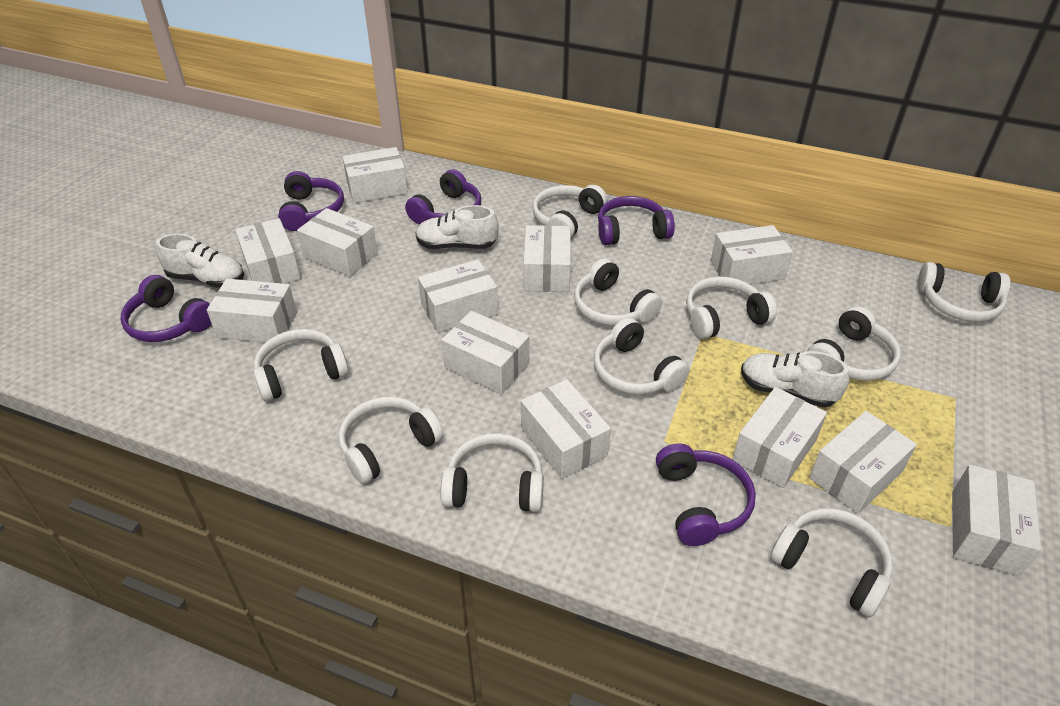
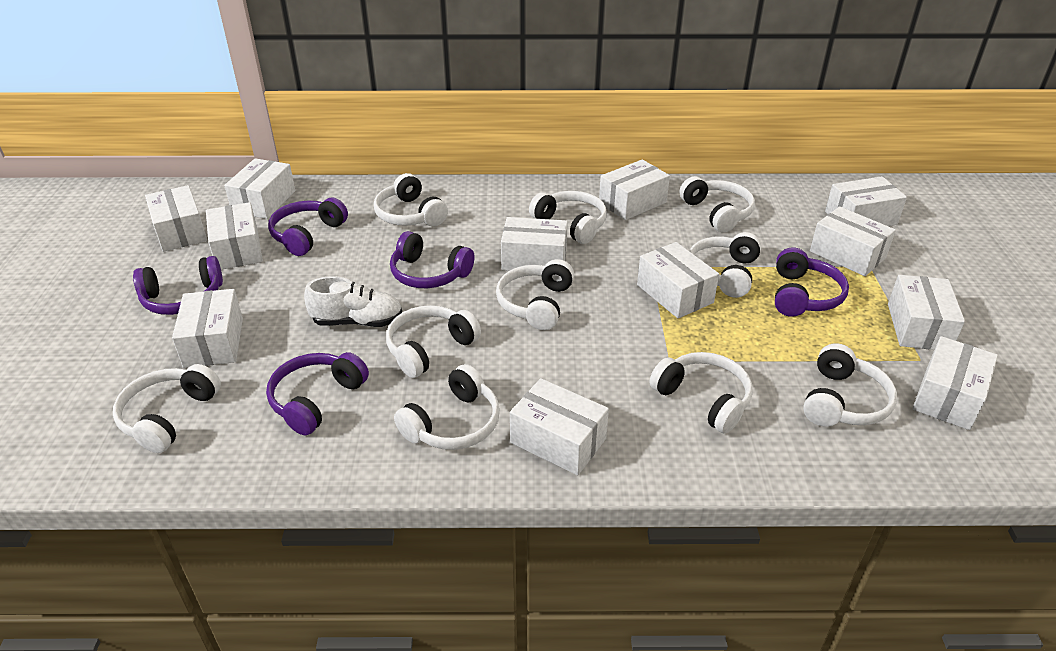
white shoe: [156,233,244,288] [416,205,499,249] [741,351,849,408] = 3 -> [304,276,402,327] = 1

